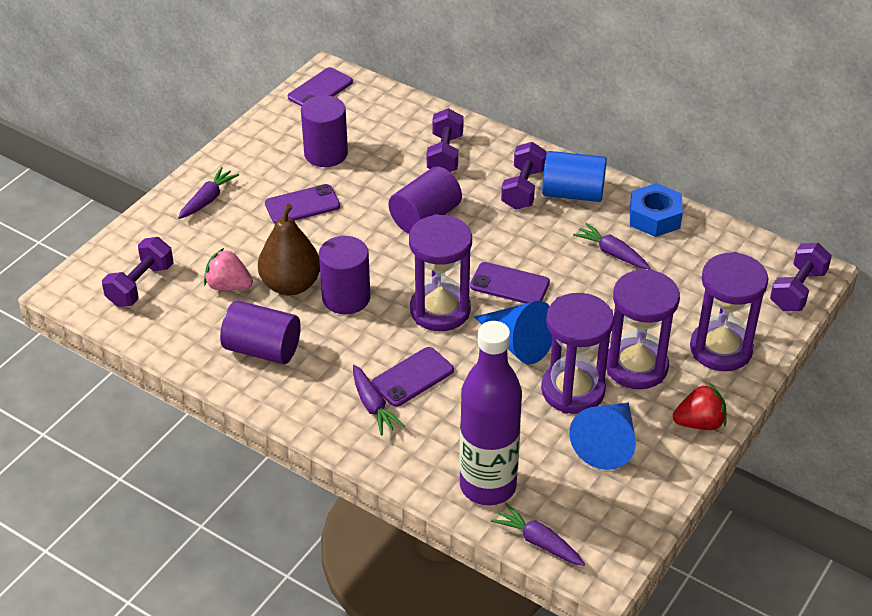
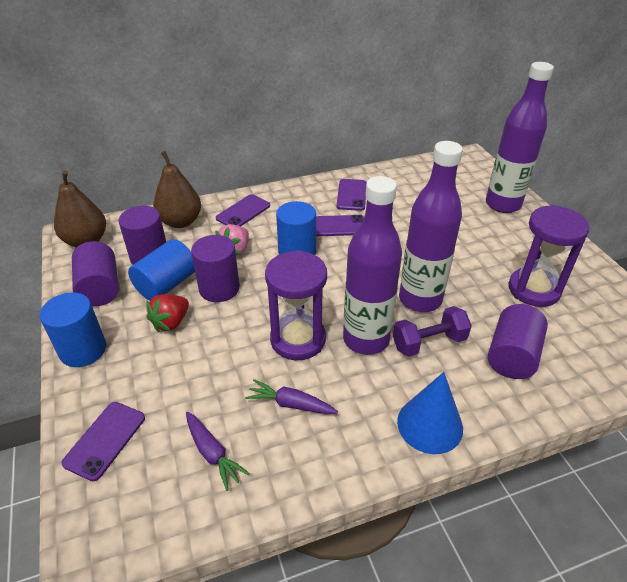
blue cone: [474,301,553,364] [569,402,636,470] = 2 -> [397,372,463,454] = 1
blue cylinder: [542,151,607,202] = 1 -> [39,292,106,367] [128,239,195,300] [276,201,316,255] = 3
blue nut: [630,183,683,237] = 1 -> none = 0
brown pear: [258,204,320,296] = 1 -> [54,170,106,248] [153,151,201,228] = 2
purple bottle: [459,321,522,505] = 1 -> [343,176,402,355] [399,141,463,312] [486,62,554,213] = 3
purple carrot: [178,167,239,219] [353,365,404,435] [491,503,585,566] [573,223,650,269] = 4 -> [186,412,250,491] [245,379,338,414] = 2
purple dumbbell: [102,237,173,307] [427,108,464,172] [501,142,547,210] [770,243,832,311] = 4 -> [393,306,472,357] = 1
purple hourglass: [409,214,472,331] [541,293,614,414] [606,269,680,389] [690,252,768,371] = 4 -> [265,250,327,360] [509,205,590,307] = 2

